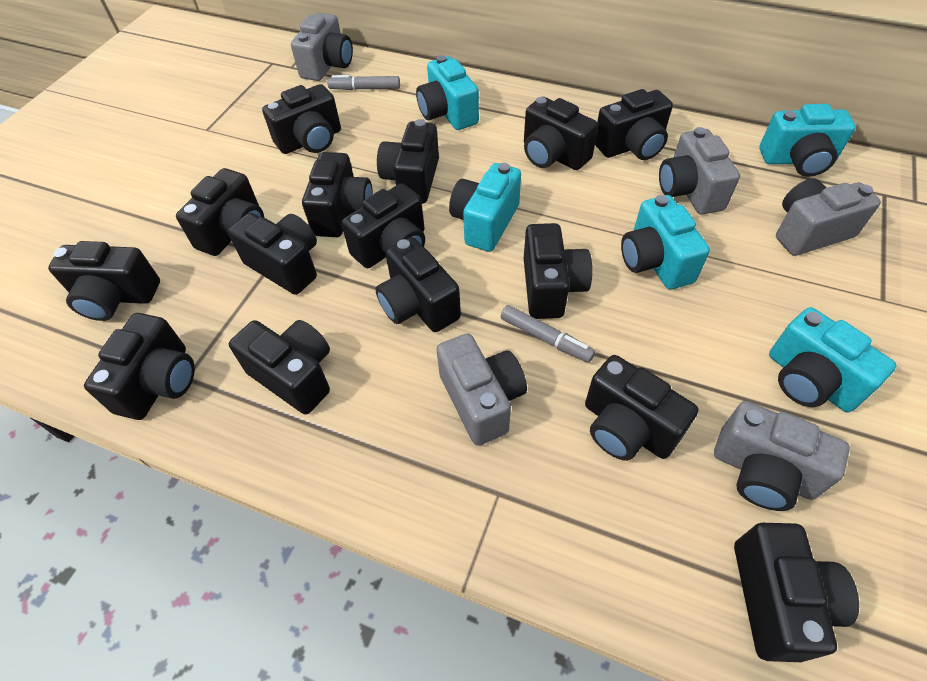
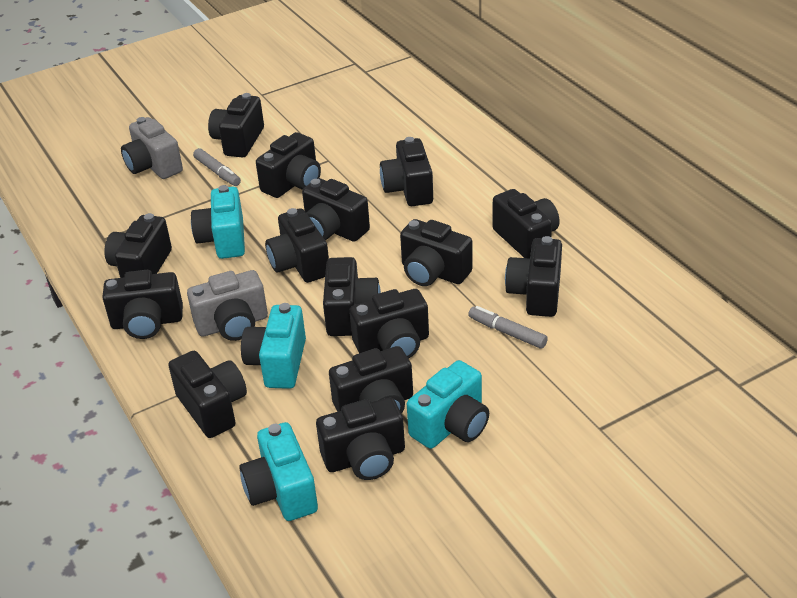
grey camera: [291,13,353,81] [436,333,527,446] [659,127,740,214] [714,401,850,511] [776,178,881,256] = 5 -> [121,117,183,179] [187,270,268,341] = 2
turquoise camera: [416,55,479,130] [449,163,521,252] [621,195,710,290] [759,104,856,177] [769,307,897,412] = 5 -> [191,185,245,259] [239,422,318,521] [241,303,306,389] [407,360,489,449] = 4

